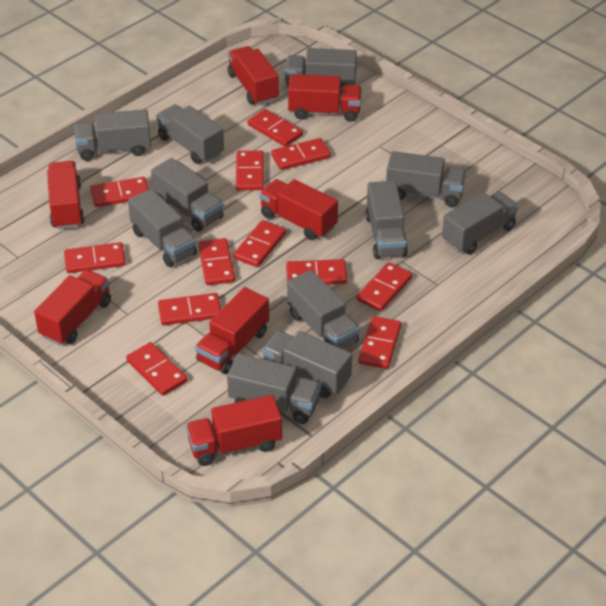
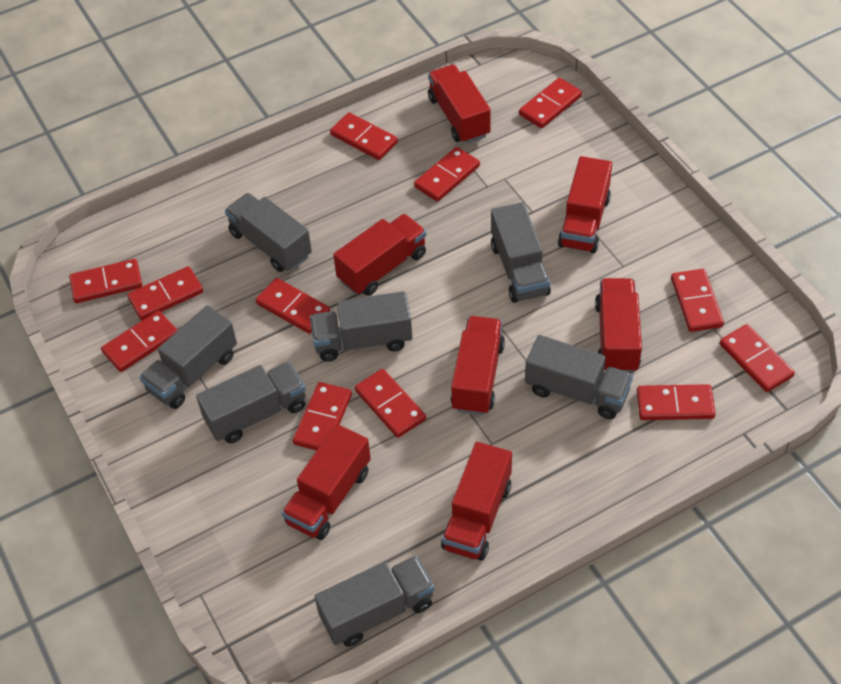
grey truck: [74,109,151,161] [128,189,197,267] [151,158,224,232] [156,105,224,164] [227,353,321,424] [262,331,352,398] [285,48,357,94] [287,270,360,349] [365,181,408,259] [386,151,466,207] [442,191,518,255] = 11 -> [139,305,237,409] [196,362,306,443] [225,193,312,272] [310,291,412,362] [315,556,434,647] [491,202,551,303] [525,335,633,419] = 7

